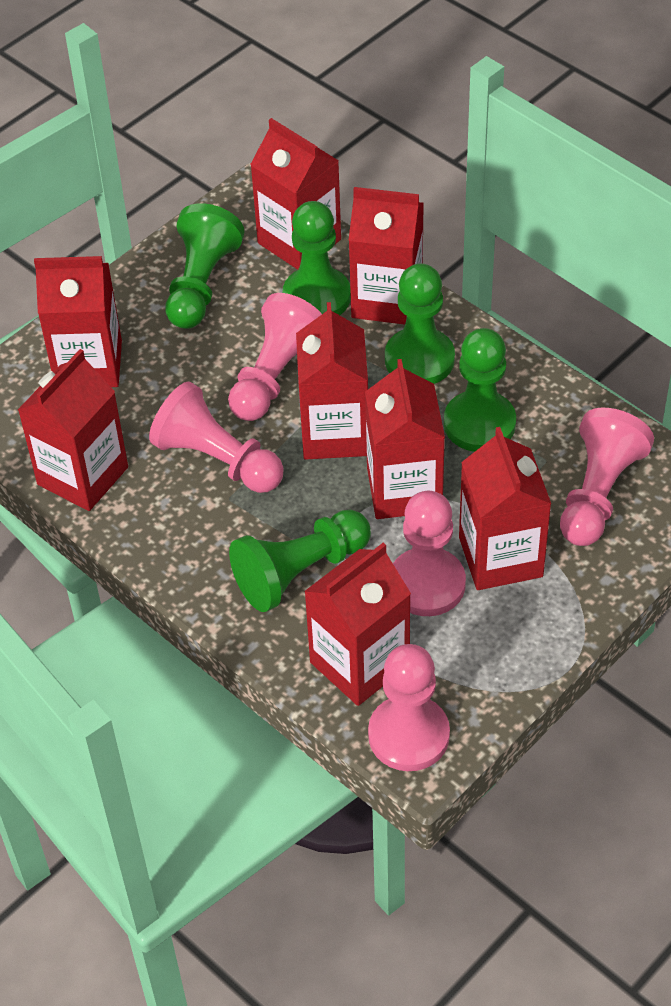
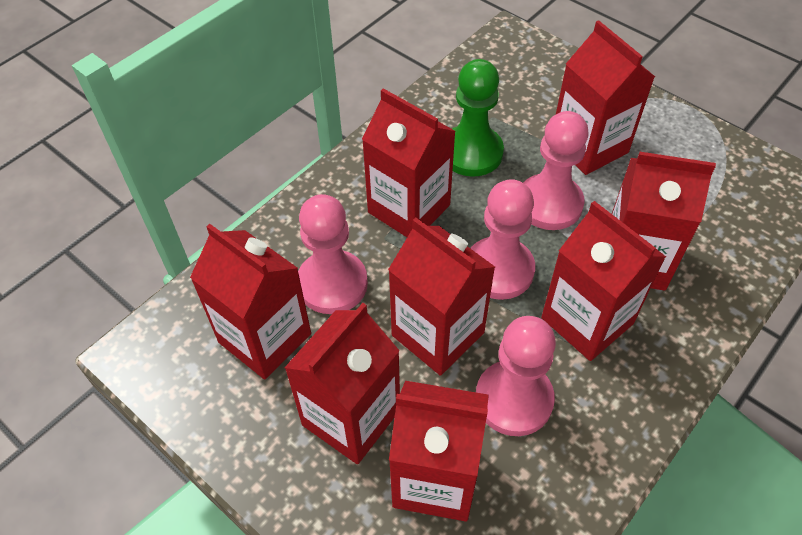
green pawn: [165,203,245,329] [229,510,371,612] [282,201,351,315] [385,263,455,384] [444,328,516,452] = 5 -> [453,59,504,177] = 1
pink pawn: [149,382,284,493] [228,293,322,421] [368,644,450,771] [393,491,466,616] [560,408,654,546] = 5 -> [298,194,368,314] [470,179,535,300] [476,316,556,436] [523,111,589,230] = 4

